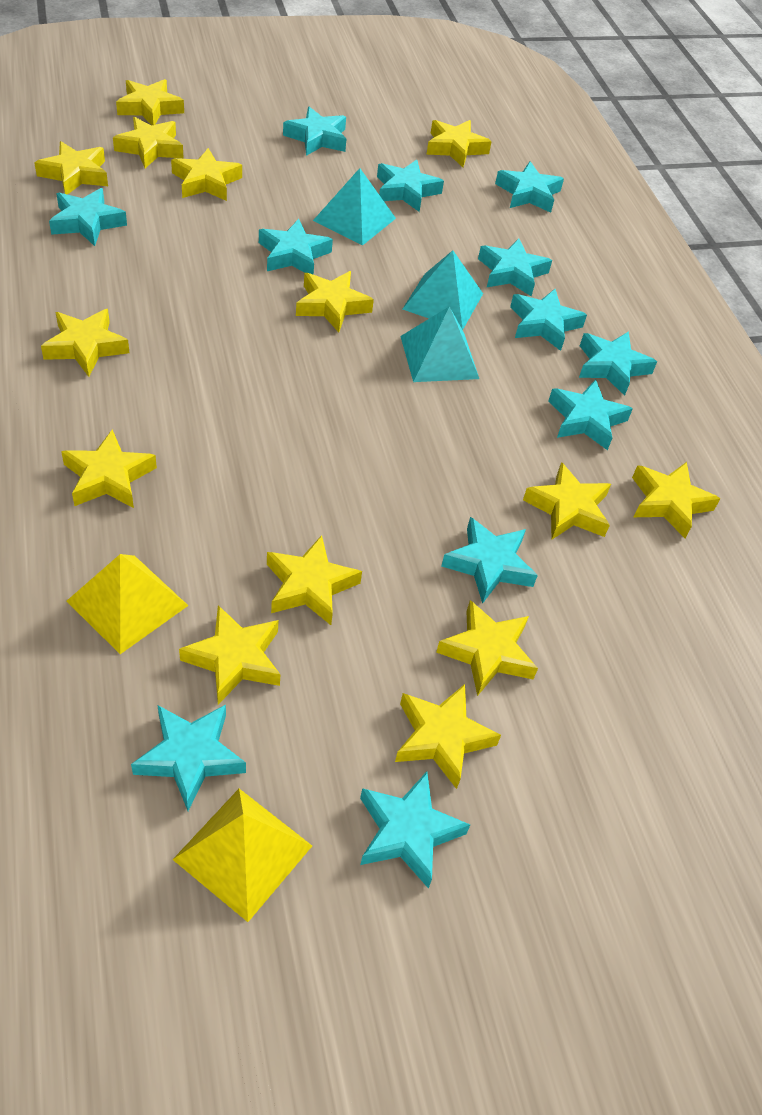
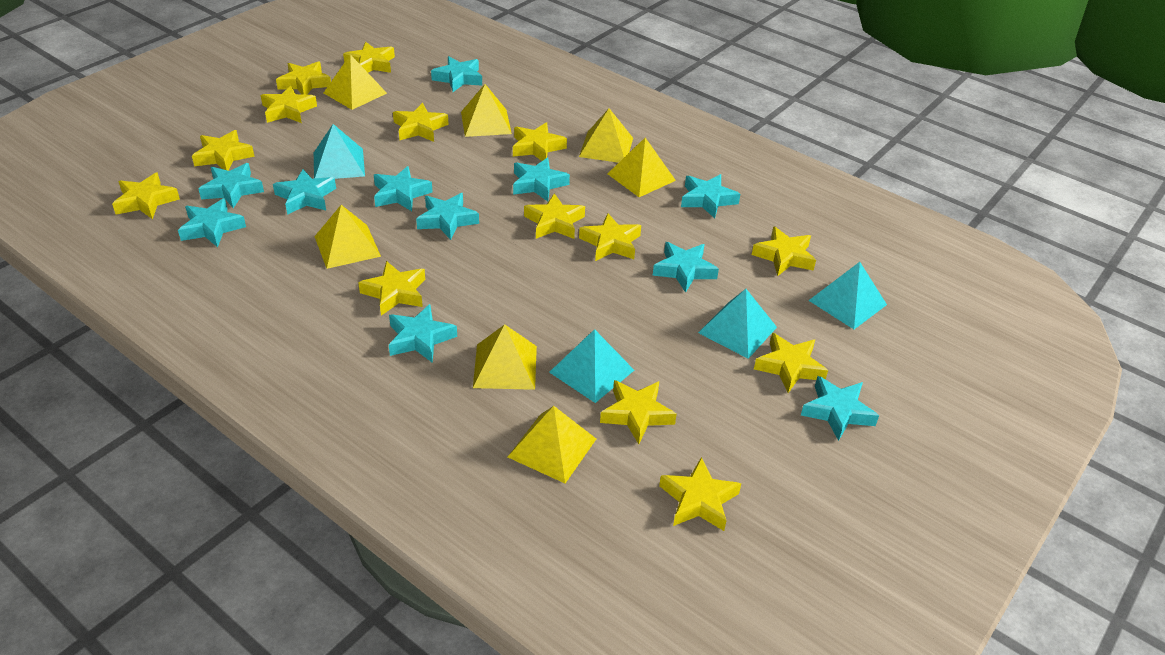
turquoise pyramid: [313,168,396,246] [400,306,479,382] [403,250,483,330] = 3 -> [314,124,365,179] [549,329,634,403] [698,289,777,359] [808,262,887,329] = 4
turquoise star: [49,188,127,246] [131,705,246,811] [259,219,333,275] [283,107,346,156] [360,772,470,888] [377,160,444,212] [441,517,538,604] [478,238,552,296] [495,161,564,213] [510,289,587,351] [548,379,633,450] [579,331,657,396] = 12 -> [178,198,246,247] [199,163,264,208] [273,169,336,215] [374,166,433,211] [389,304,457,363] [416,193,479,240] [431,56,482,92] [513,157,570,201] [653,242,719,293] [681,174,740,218] [801,376,879,441] = 11
yellow pyramid: [67,554,188,654] [172,789,312,922] = 2 -> [314,205,381,269] [324,54,387,110] [461,84,512,137] [473,324,537,390] [508,406,596,483] [579,108,633,163] [608,138,676,197] = 7

